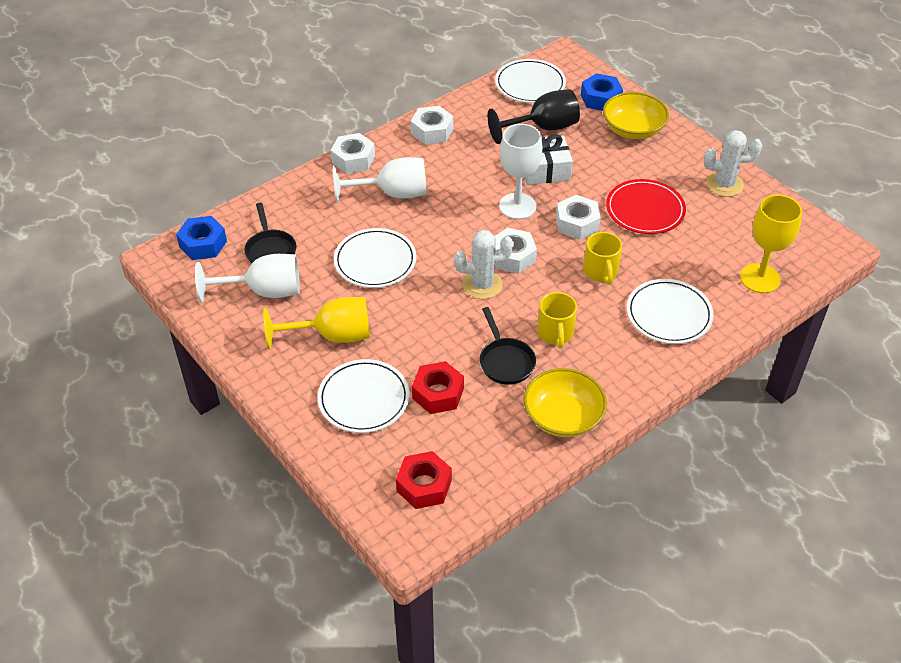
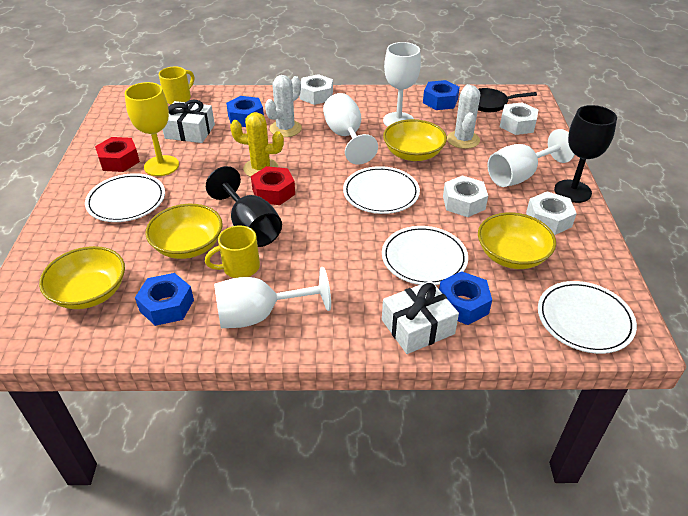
black goblet: [488,89,580,144] = 1 -> [206,166,282,247] [554,105,617,203] = 2
black pan: [244,203,296,264] [480,307,536,385] = 2 -> [478,88,537,112] = 1
blue nut: [176,216,227,260] [581,73,623,111] = 2 -> [135,273,194,326] [226,96,264,127] [423,80,460,110] [439,271,492,325] = 4
red plate: [606,179,686,234] = 1 -> none = 0
white gift: [524,134,573,185] = 1 -> [163,100,215,143] [382,281,459,354] = 2
white goblet: [195,254,300,302] [333,157,426,203] [499,124,543,219] = 3 -> [214,267,331,328] [323,93,378,165] [383,42,421,127] [487,129,575,187] = 4
yellow bowl: [524,368,607,437] [603,92,669,139] = 2 -> [39,246,125,309] [145,204,223,259] [383,119,447,161] [478,212,556,269] = 4
yellow cactus: none = 0 -> [230,112,284,177] = 1
yellow goblet: [263,297,370,349] [740,195,802,293] = 2 -> [125,82,179,176] = 1

